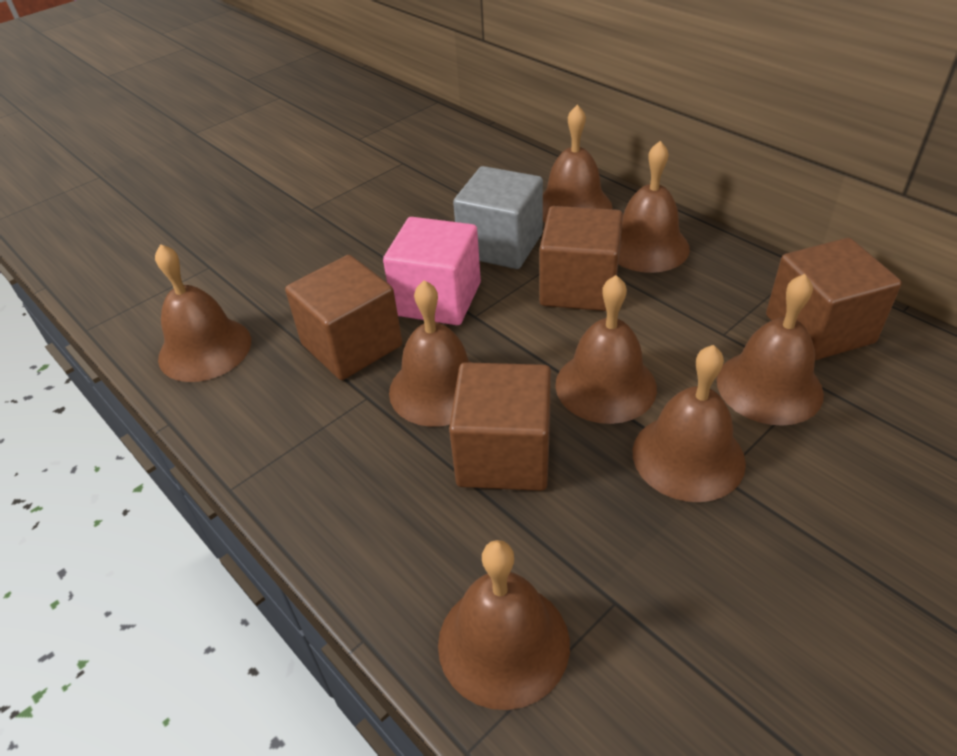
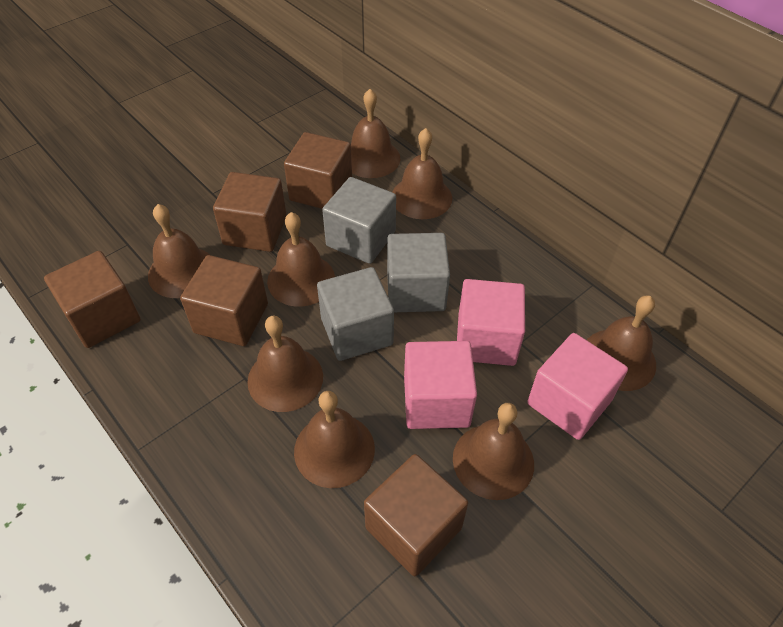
brown cube: [285,255,402,380] [449,362,551,491] [539,206,623,311] [766,238,902,360] = 4 -> [44,251,140,348] [180,255,268,346] [213,172,287,252] [284,132,352,209] [364,454,468,576] = 5
grey cube: [453,166,543,269] = 1 -> [317,267,394,361] [322,177,396,264] [387,233,450,312] = 3
pink cube: [383,217,481,325] = 1 -> [404,341,477,429] [457,279,525,366] [527,333,628,440] = 3

